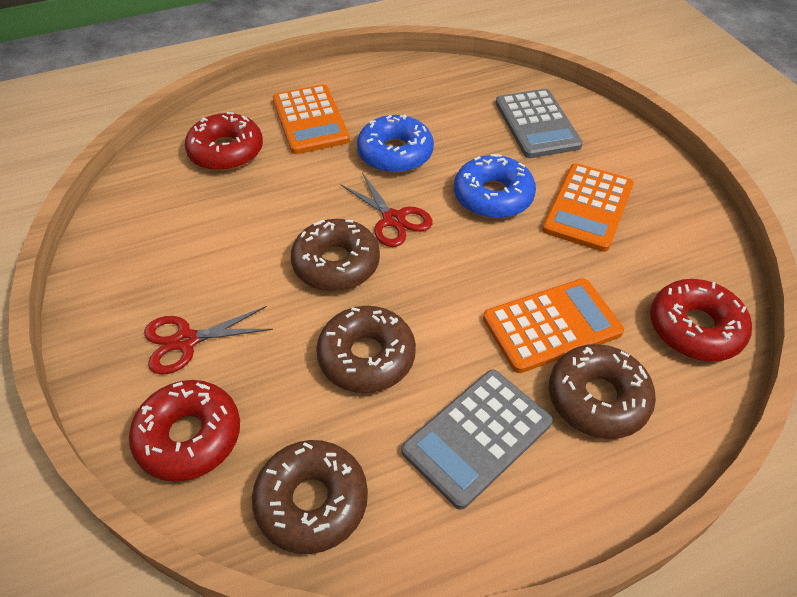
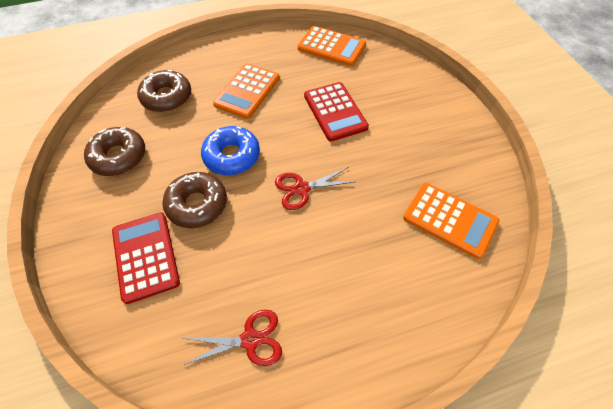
blue donut: [357,115,434,173] [454,154,536,219] = 2 -> [201,126,260,175] = 1
brown donut: [252,440,368,554] [291,219,380,291] [316,306,416,393] [549,344,656,439] = 4 -> [84,127,145,176] [137,70,191,112] [162,172,227,228] = 3
grey calculator: [401,369,553,510] [496,89,583,158] = 2 -> none = 0
red calculator: none = 0 -> [112,212,180,304] [304,82,369,141] = 2
red donut: [129,380,240,482] [185,112,263,171] [650,279,752,362] = 3 -> none = 0

